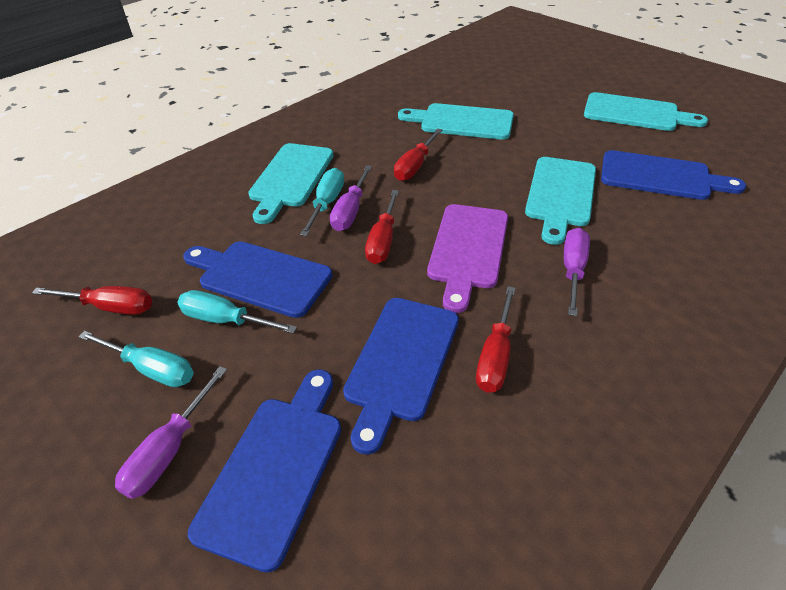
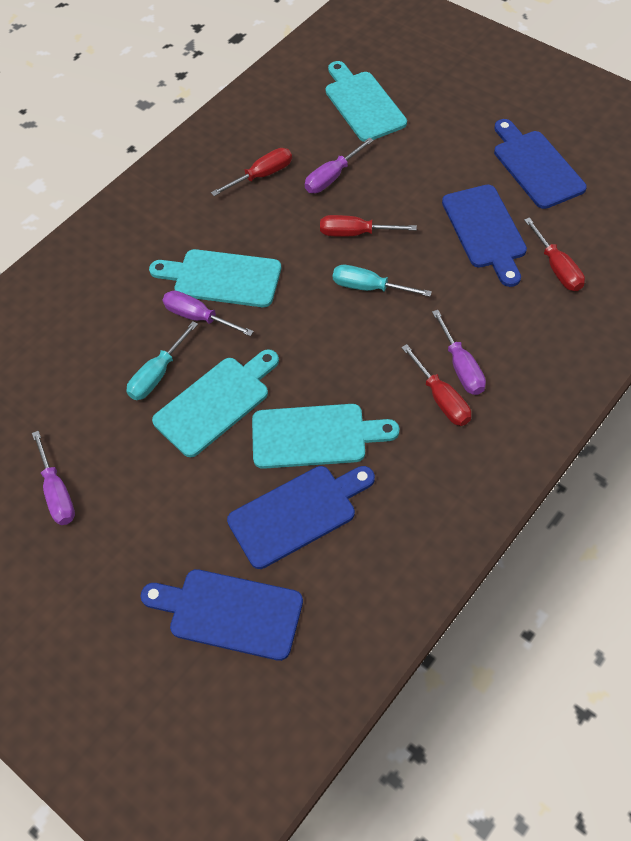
purple cutting board: [427,204,508,313] = 1 -> none = 0
purple screwdriver: [115,366,227,499] [330,165,372,231] [564,228,590,316] = 3 -> [32,431,75,525] [163,290,254,336] [305,137,374,193] [432,310,486,395] = 4
turquoise screwdriver: [78,331,194,387] [177,290,297,334] [300,168,344,236] = 3 -> [126,321,198,400] [333,265,432,297] = 2

